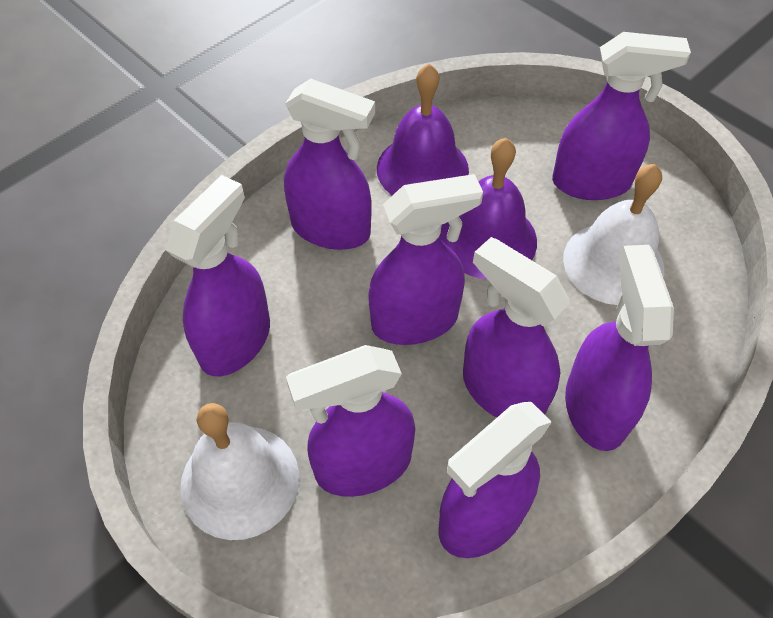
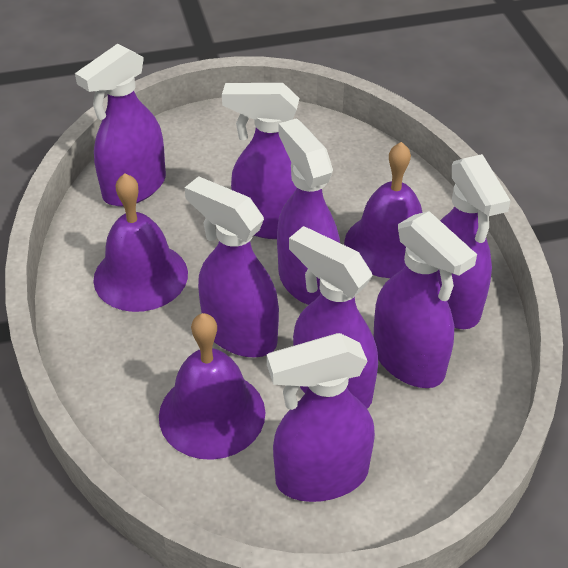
purple bell: [377,64,469,195] [440,138,537,279] = 2 -> [93,173,188,312] [159,313,265,460] [344,142,422,278] = 3
white bell: [180,403,299,540] [563,164,664,305] = 2 -> none = 0

